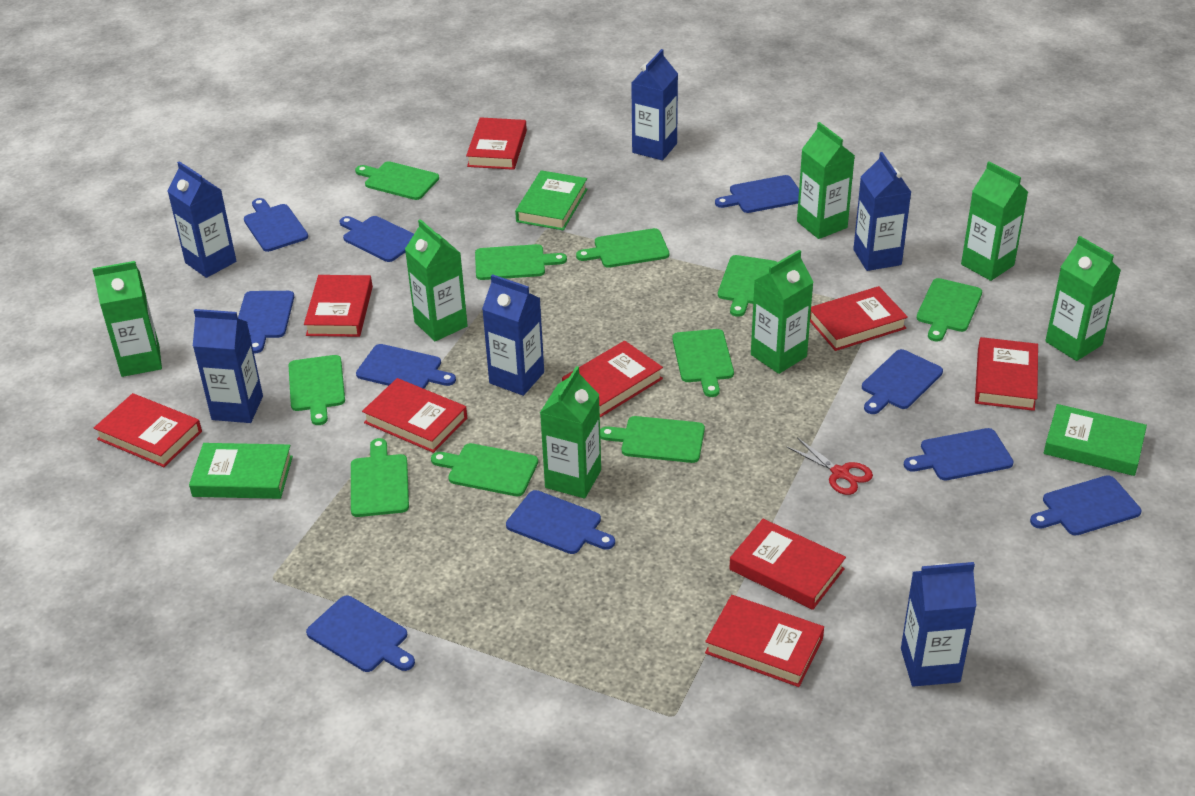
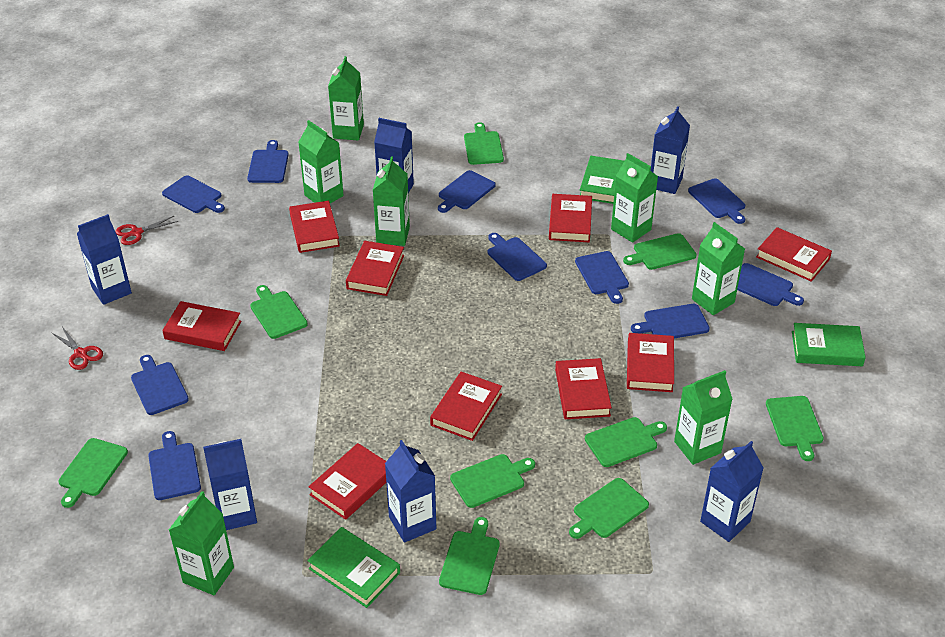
green cutting board: [289,355,345,425] [351,438,409,517] [355,161,439,200] [431,443,538,496] [475,244,567,280] [576,228,669,268] [600,416,705,463] [672,329,734,397] [718,255,777,317] [917,278,982,342] = 10 -> [58,438,128,508] [250,285,308,339] [439,517,500,595] [450,454,535,508] [464,122,504,165] [569,478,649,539] [585,417,667,467] [623,233,697,270] [766,396,824,461] = 9
red scissors: [786,437,873,495] = 1 -> [51,327,103,370] [116,215,178,245] = 2

